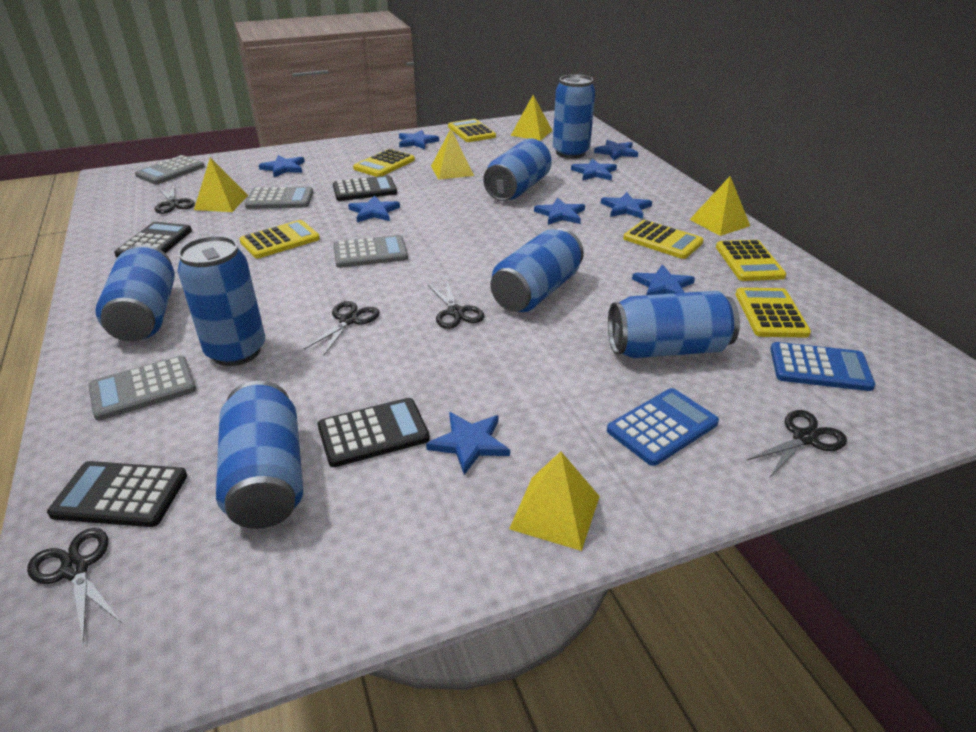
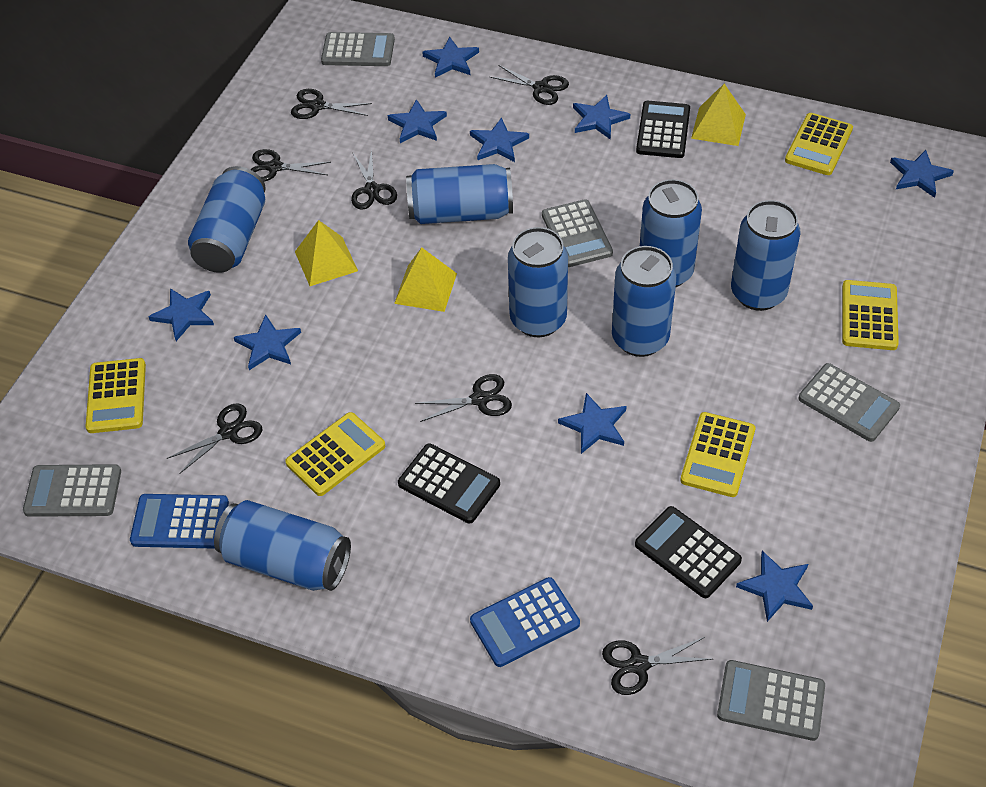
black calculator: [47,461,187,527] [114,222,192,257] [317,398,430,467] [333,175,397,201] = 4 -> [398,443,500,523] [635,506,742,598] [636,101,690,158] = 3
black scissors: [27,528,121,642] [155,185,195,214] [304,301,380,356] [428,279,485,329] [746,410,847,477] = 5 -> [167,404,262,474] [250,149,331,182] [291,89,372,119] [351,149,397,210] [415,374,512,422] [490,65,569,105] [602,637,712,695] = 7
grey calculator: [88,356,196,421] [135,155,205,184] [245,187,313,209] [333,235,408,268] = 4 -> [23,464,121,517] [321,32,395,66] [542,199,613,267] [717,660,825,741] [798,363,900,442] = 5
yellow calculator: [240,220,320,258] [353,149,415,177] [448,119,496,142] [623,220,704,259] [716,240,786,281] [736,288,811,338] = 6 -> [85,358,146,433] [285,412,385,496] [680,412,756,497] [785,113,853,175] [842,280,899,350] = 5
yellow pyramid: [194,158,248,212] [431,129,474,180] [509,452,600,551] [511,95,552,141] [689,176,750,236] = 5 -> [295,220,358,286] [394,247,457,312] [691,84,746,146] = 3

